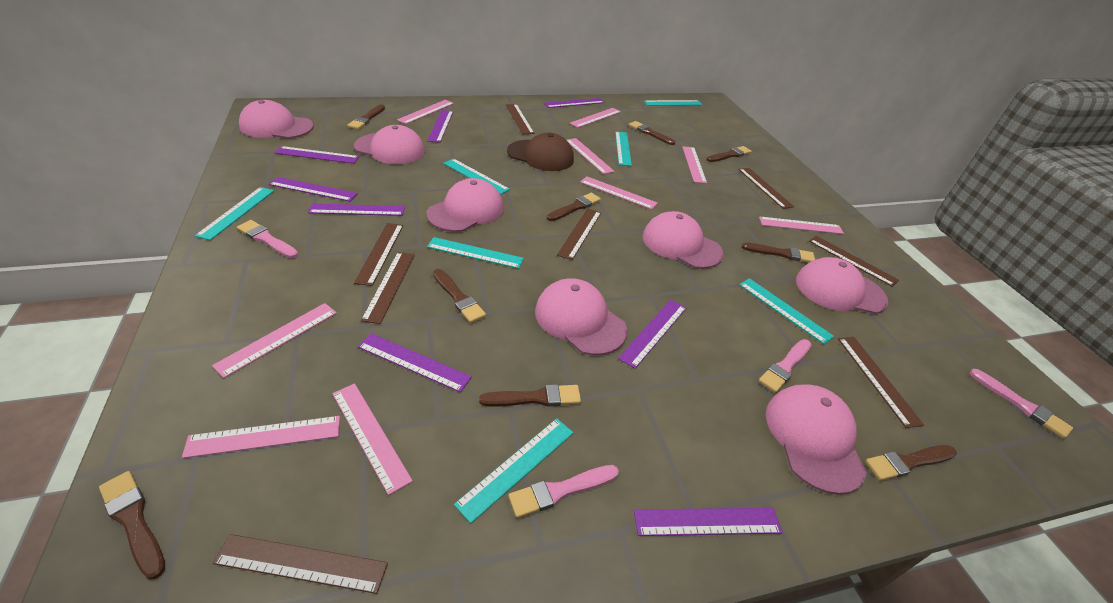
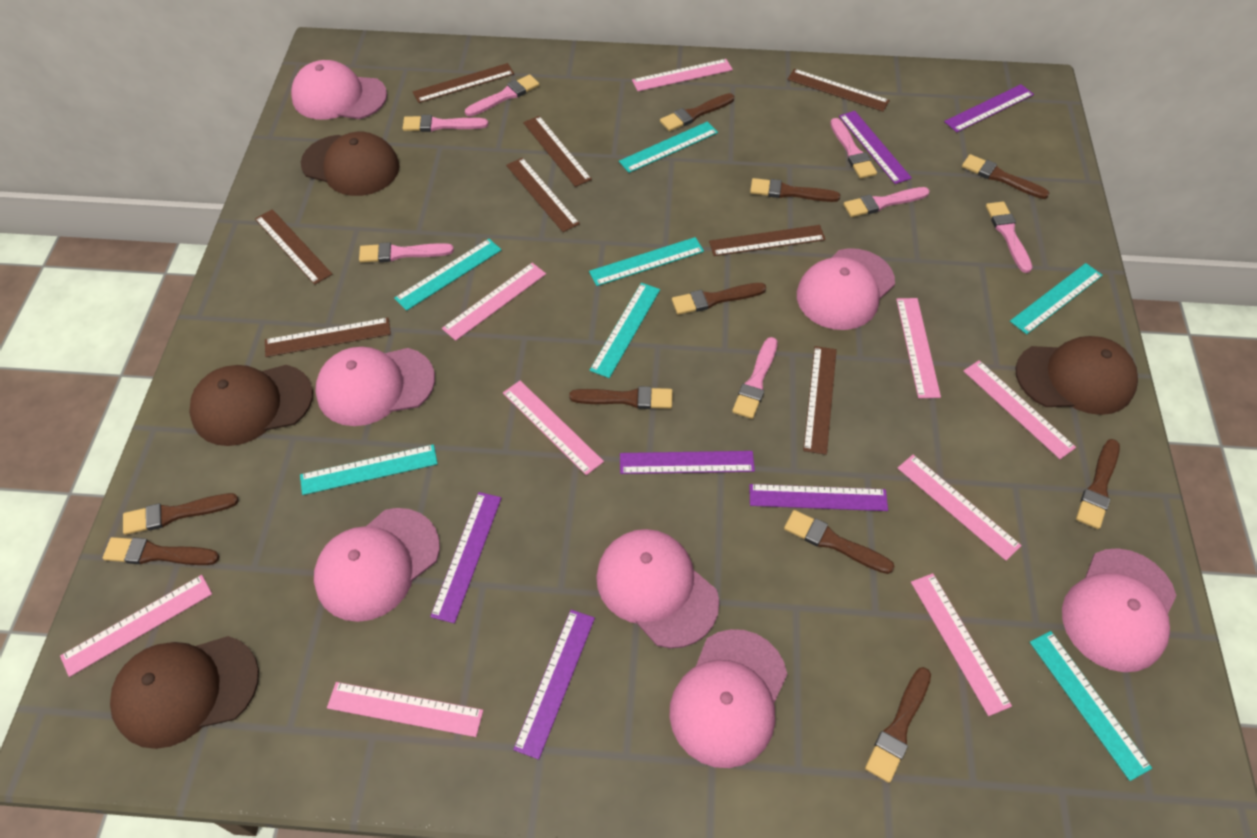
brown brush: [99,471,165,580] [347,104,385,129] [433,269,486,323] [479,384,581,407] [547,193,601,221] [629,121,675,145] [707,146,752,162] [742,243,815,263] [865,445,957,481] = 9 -> [103,537,220,565] [123,493,239,535] [569,386,673,409] [660,93,734,131] [672,283,766,315] [750,178,840,202] [784,510,895,574] [865,667,931,783] [962,154,1050,199] [1076,439,1120,529] = 10
brown cap: [507,133,574,171] = 1 -> [110,636,259,749] [189,365,313,446] [301,132,400,196] [1016,336,1138,415] = 4
pink brush: [237,220,298,258] [508,465,619,518] [758,339,812,393] [969,369,1073,439] = 4 -> [359,242,454,263] [402,115,488,132] [465,75,540,117] [732,337,778,419] [830,118,877,179] [843,187,930,217] [986,202,1033,273] = 7
purple ruler: [269,177,358,202] [275,146,359,164] [308,203,405,216] [357,333,472,392] [427,110,453,143] [544,98,604,108] [618,300,686,369] [634,508,783,536] = 8 -> [430,492,502,623] [513,610,595,760] [620,451,755,474] [749,484,888,511] [839,111,912,184] [944,84,1034,132] = 6

